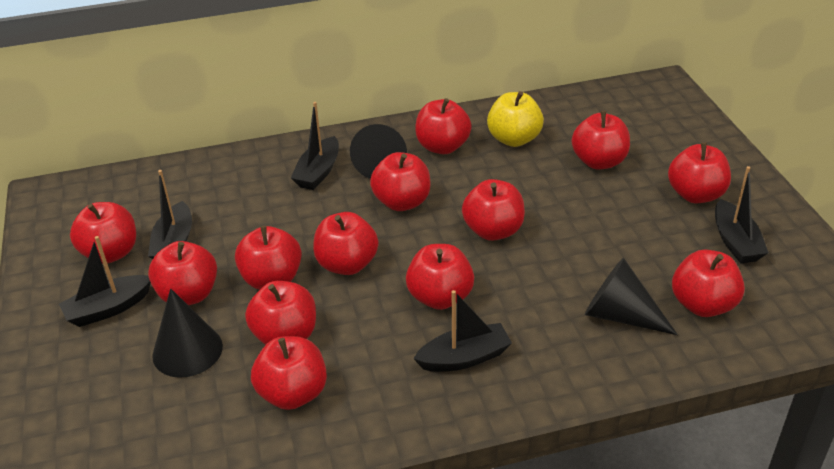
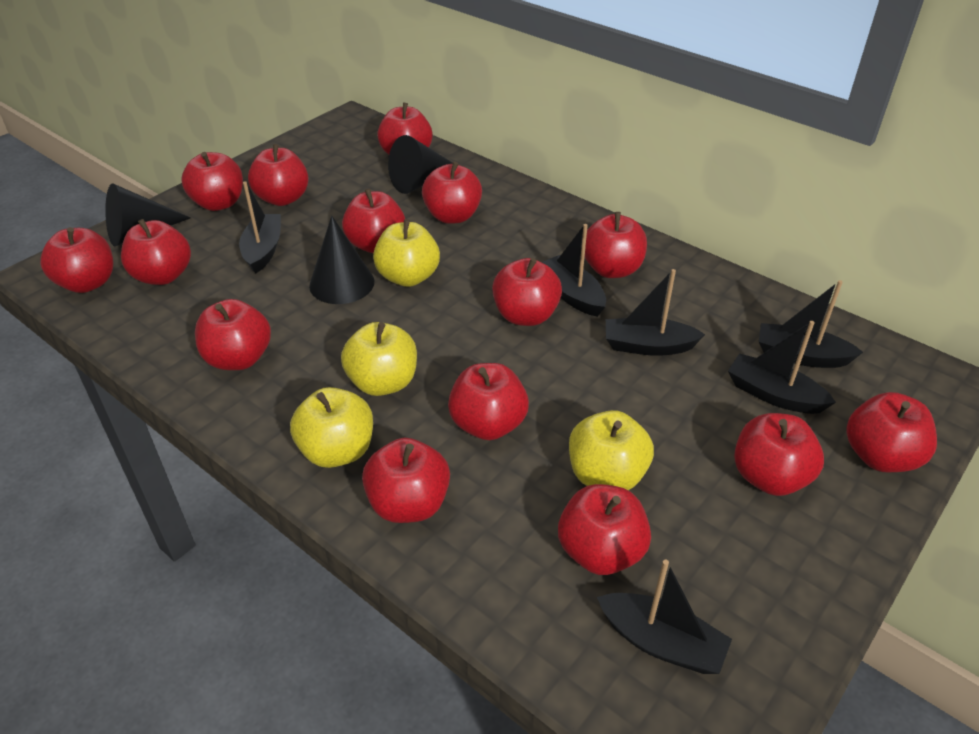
black boat: [59,236,151,327] [148,170,192,259] [291,102,339,190] [413,290,512,372] [715,166,769,263] = 5 -> [239,181,281,273] [542,224,606,317] [597,560,732,674] [606,269,705,356] [728,321,836,414] [759,280,863,368] = 6
red apple: [70,202,136,263] [148,241,217,305] [235,226,302,290] [245,281,316,345] [251,336,327,410] [313,212,378,275] [370,152,430,211] [406,244,474,310] [415,98,472,154] [462,179,525,241] [572,111,630,170] [668,142,731,203] [672,250,745,317] = 13 -> [40,227,113,293] [121,219,191,285] [181,152,243,211] [195,299,271,370] [248,144,309,206] [342,188,405,253] [362,438,450,523] [377,102,433,155] [422,161,482,224] [448,363,529,440] [492,258,562,326] [558,484,651,575] [585,212,647,278] [734,413,824,496] [846,392,937,472] = 15
yellow apple: [487,91,544,147] = 1 -> [290,387,373,468] [341,322,417,396] [373,219,440,287] [569,410,654,490] = 4

